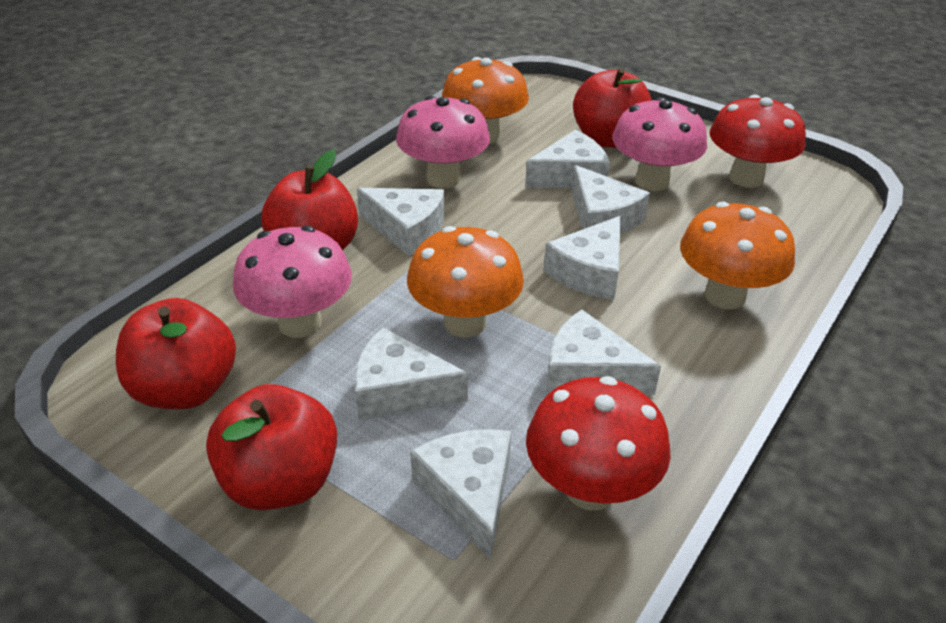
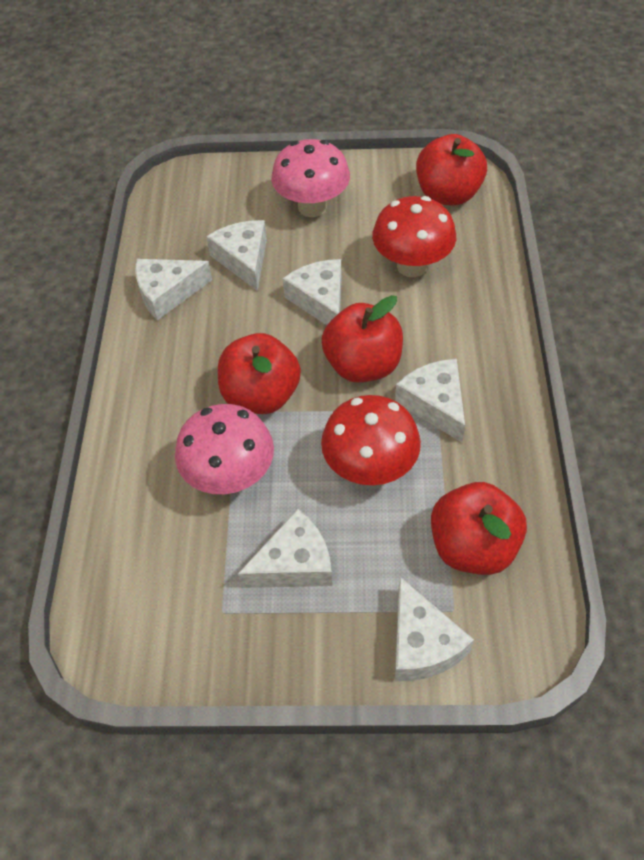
orange mushroom: [407,226,524,338] [442,57,529,144] [680,202,795,310] = 3 -> none = 0
pink mushroom: [233,226,352,338] [396,96,490,188] [612,97,707,191] = 3 -> [175,404,274,494] [271,139,350,217] = 2
white cheese: [354,327,468,421] [357,188,444,256] [410,429,511,560] [525,130,610,188] [544,216,621,300] [547,309,661,395] [572,165,650,234] = 7 -> [135,259,212,320] [206,220,267,291] [238,509,332,588] [283,259,342,325] [395,359,465,442] [395,577,474,681] = 6

